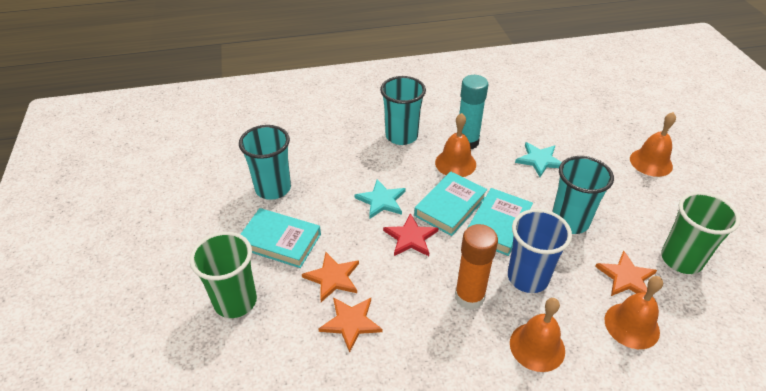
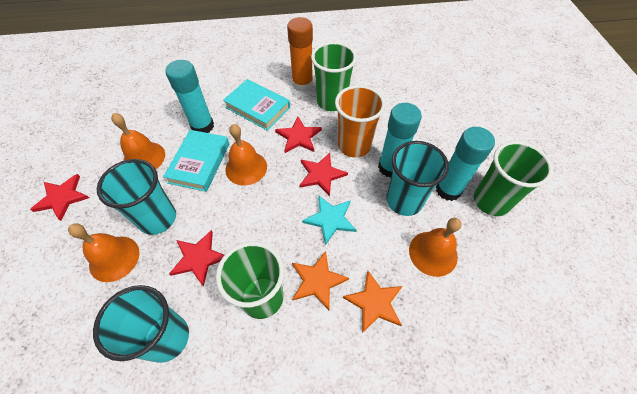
blue cup: [508,209,572,293] = 1 -> none = 0
green cup: [190,232,257,318] [661,192,740,274] = 2 -> [216,242,284,319] [311,42,357,111] [474,141,553,216] = 3
orange cup: none = 0 -> [335,85,385,158] = 1
orange star: [302,252,359,302] [318,297,383,353] [595,251,657,296] = 3 -> [292,251,349,310] [343,271,402,333] = 2
red star: [383,213,438,256] = 1 -> [30,174,89,221] [169,230,224,287] [275,117,322,153] [299,153,348,196] = 4
turquoise book: [240,208,321,268] [414,171,487,236] [468,188,533,256] = 3 -> [163,130,230,192] [223,79,290,131] = 2
turquoise glue stick: [459,75,488,149] = 1 -> [165,60,214,133] [378,103,422,177] [436,127,495,201] = 3
turquoise star: [355,179,406,219] [515,142,562,177] = 2 -> [302,195,357,245] = 1

